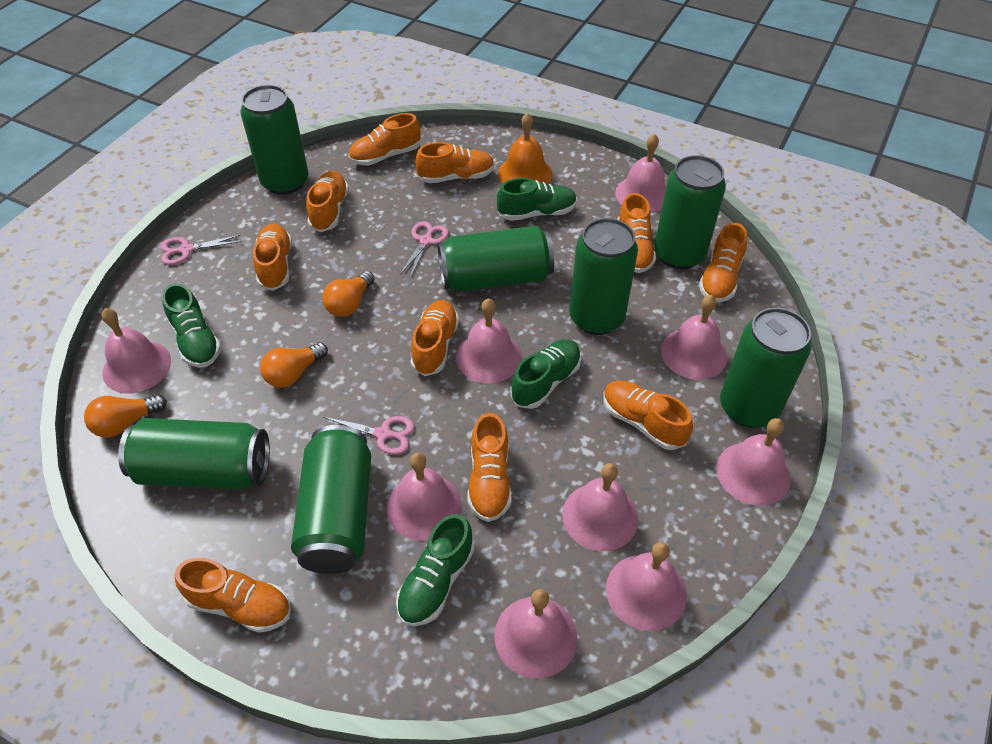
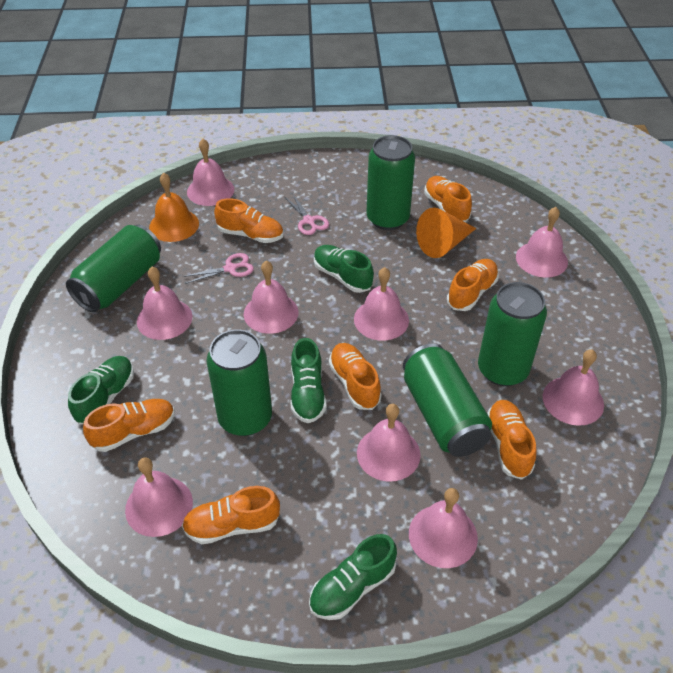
green can: [118,418,270,490] [240,85,308,195] [291,425,371,574] [438,226,554,292] [569,218,638,335] [654,155,726,269] [720,308,811,428] = 7 -> [66,225,161,312] [207,329,272,436] [366,135,415,230] [403,343,492,457] [478,282,547,386] = 5
orange cone: none = 0 -> [416,208,476,258] = 1
orange light bulb: [84,394,167,438] [260,342,328,388] [322,271,375,317] = 3 -> none = 0
orange shoe: [175,558,291,633] [253,223,292,291] [306,171,349,232] [349,113,421,166] [410,300,459,376] [415,142,494,183] [467,413,512,522] [603,381,693,450] [617,193,656,273] [699,223,747,303] = 10 -> [83,399,175,452] [182,486,280,544] [214,198,283,243] [329,343,382,410] [424,176,472,222] [447,259,499,311] [487,400,536,480] = 7
pink scissors: [160,235,241,265] [323,416,414,455] [400,221,449,278] = 3 -> [183,253,254,284] [285,193,329,235] = 2

